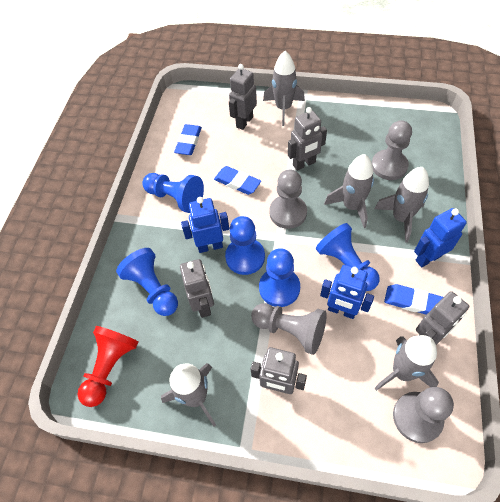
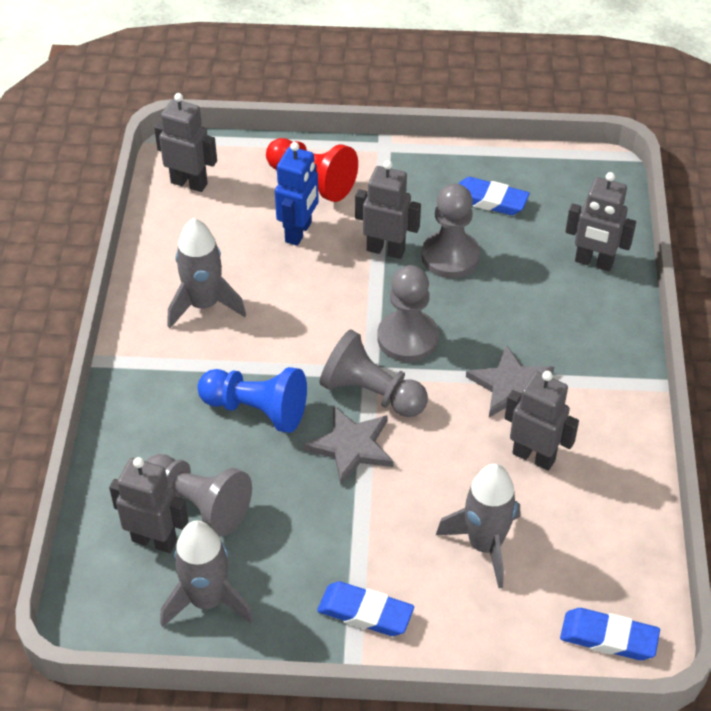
blue pawn: [116,248,178,316] [142,173,204,213] [225,216,265,275] [259,248,300,307] [316,223,380,291] = 5 -> [198,367,307,433] = 1
blue robot: [181,197,229,253] [320,265,374,319] [414,208,467,267] = 3 -> [275,142,319,246] = 1
grey rocket: [161,363,216,427] [263,51,305,126] [324,154,374,228] [374,167,429,243] [375,335,439,391] = 5 -> [160,520,253,627] [168,218,246,328] [436,463,520,588] = 3
grey star: none = 0 -> [303,406,394,485] [466,344,554,417] = 2

